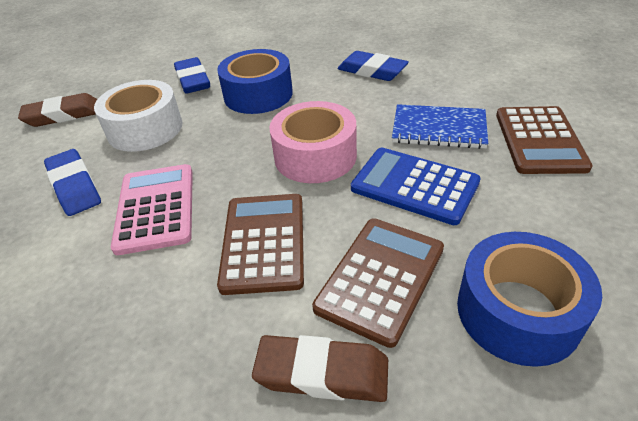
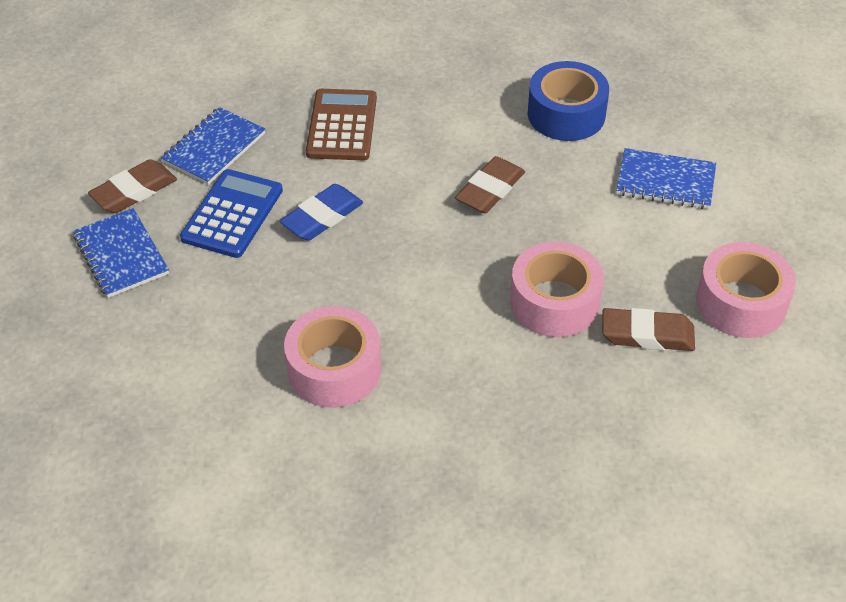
blue eraser: [44,149,101,216] [174,57,210,94] [338,51,409,81] = 3 -> [280,184,363,241] = 1
blue notebook: [392,104,488,149] = 1 -> [73,208,169,298] [161,107,265,185] [616,148,716,209] = 3
blue tape: [217,49,293,114] [457,232,602,367] = 2 -> [528,61,609,141] = 1
brown calculator: [217,194,304,295] [312,218,444,348] [496,106,593,174] = 3 -> [306,89,377,161] = 1
brown eraser: [18,93,97,127] [252,335,388,402] = 2 -> [88,159,177,213] [455,156,525,213] [602,308,695,351] = 3
pink calculator: [111,164,193,255] = 1 -> none = 0
pink tape: [269,101,357,183] = 1 -> [284,306,381,408] [510,242,604,337] [696,242,796,338] = 3
white tape: [94,80,182,152] = 1 -> none = 0

